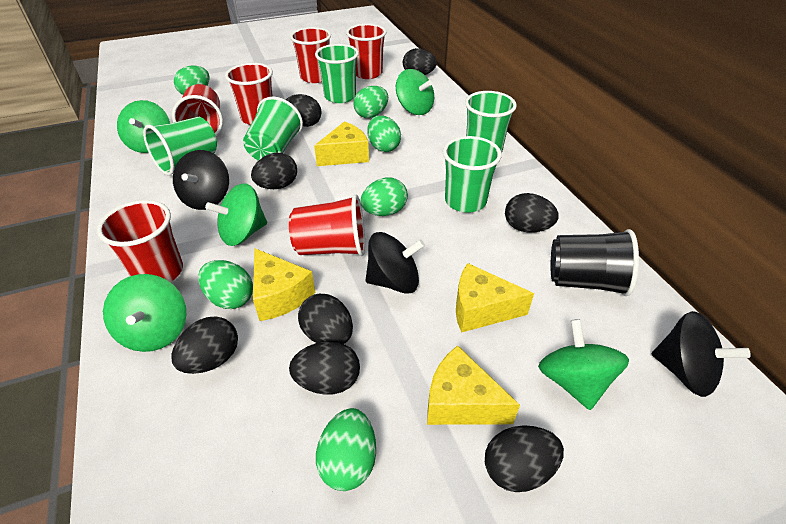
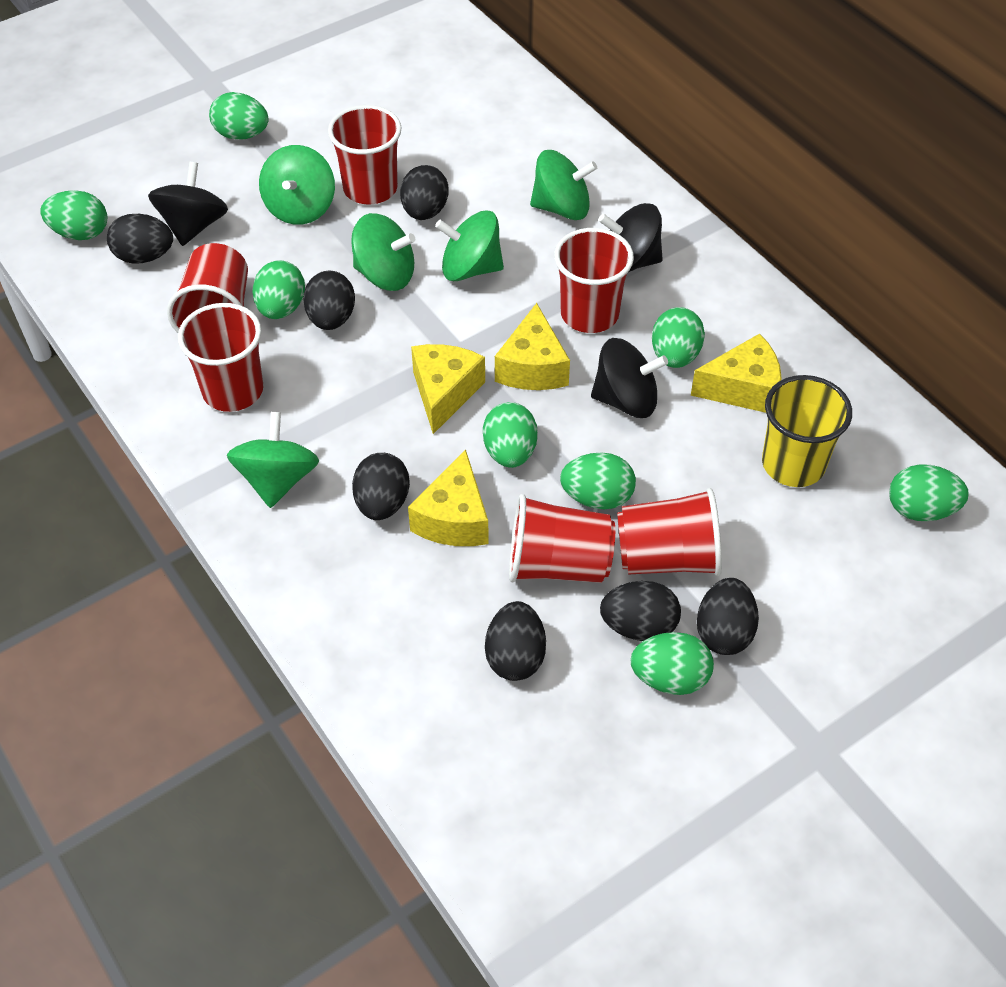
black cup: [551,229,639,296] = 1 -> none = 0
black egg: [171,316,238,374] [251,153,297,189] [286,94,321,127] [289,341,360,395] [298,294,353,344] [403,48,437,75] [485,425,564,492] [505,193,559,232] = 8 -> [107,214,173,264] [303,271,355,330] [352,453,410,520] [400,165,449,220] [485,601,546,681] [600,581,681,641] [697,578,759,655] = 7
green cup: [143,117,217,176] [243,96,303,161] [315,44,359,103] [443,136,502,213] [465,91,517,153] = 5 -> none = 0
green egg: [174,65,210,95] [198,260,253,309] [316,408,376,491] [353,86,388,118] [361,177,408,216] [367,115,401,152] = 6 -> [40,190,107,240] [209,92,269,140] [252,260,305,319] [483,402,538,468] [560,453,636,509] [631,632,714,695] [652,307,705,368] [889,464,969,521] = 8
yellow cup: none = 0 -> [762,375,852,487] = 1

